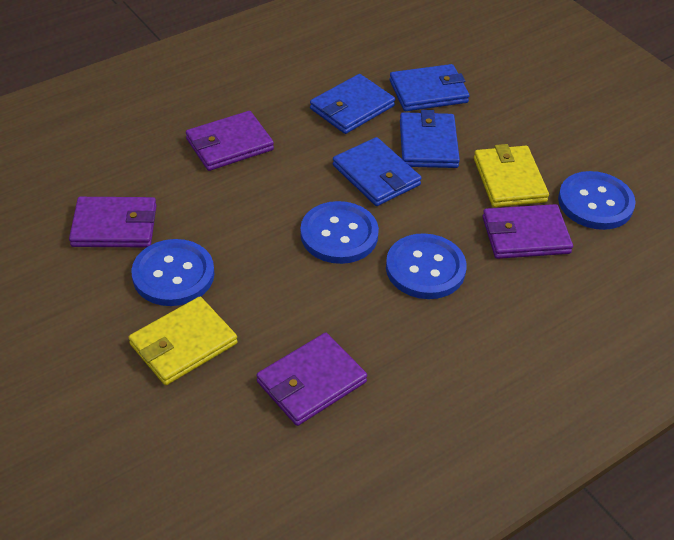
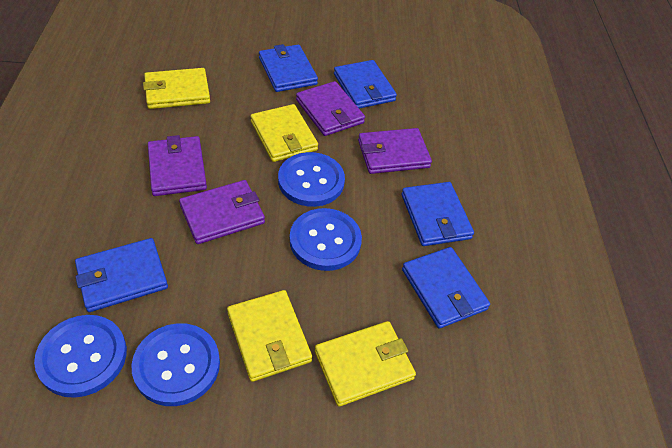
blue wallet: [310,74,395,134] [333,137,422,206] [389,64,470,111] [400,110,460,168] = 4 -> [75,238,168,312] [259,44,318,92] [334,60,397,109] [401,182,474,246] [402,247,490,329] = 5
yellow wallet: [128,297,238,385] [474,144,549,207] = 2 -> [143,68,210,109] [227,290,312,382] [251,104,318,162] [315,321,416,407] = 4

